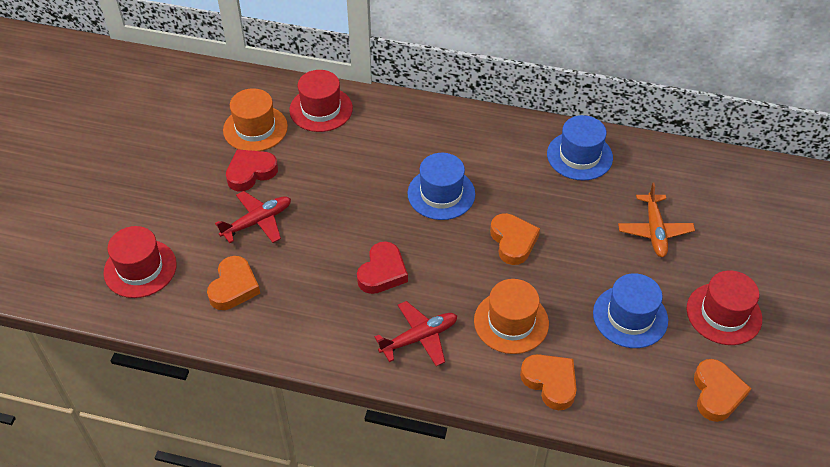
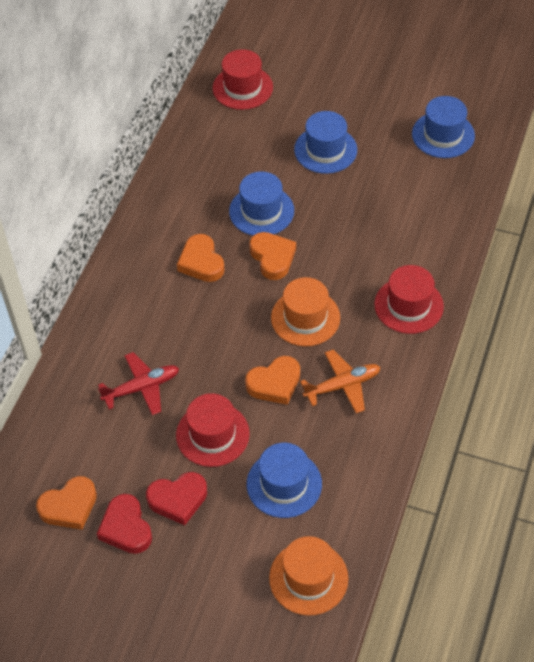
blue hat: [407,153,475,220] [547,115,613,181] [593,273,668,348] = 3 -> [229,172,294,236] [247,443,322,518] [294,111,357,174] [412,96,475,158] = 4
red plane: [215,191,291,243] [375,301,457,366] = 2 -> [98,352,179,415] = 1

